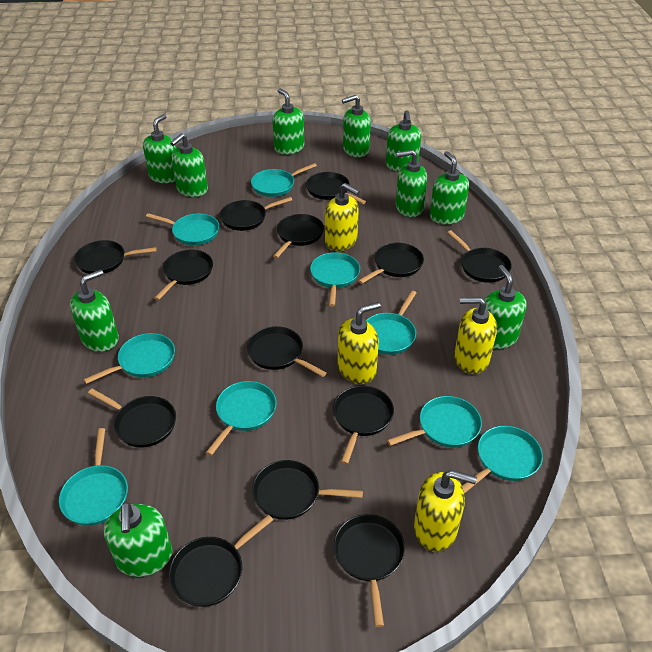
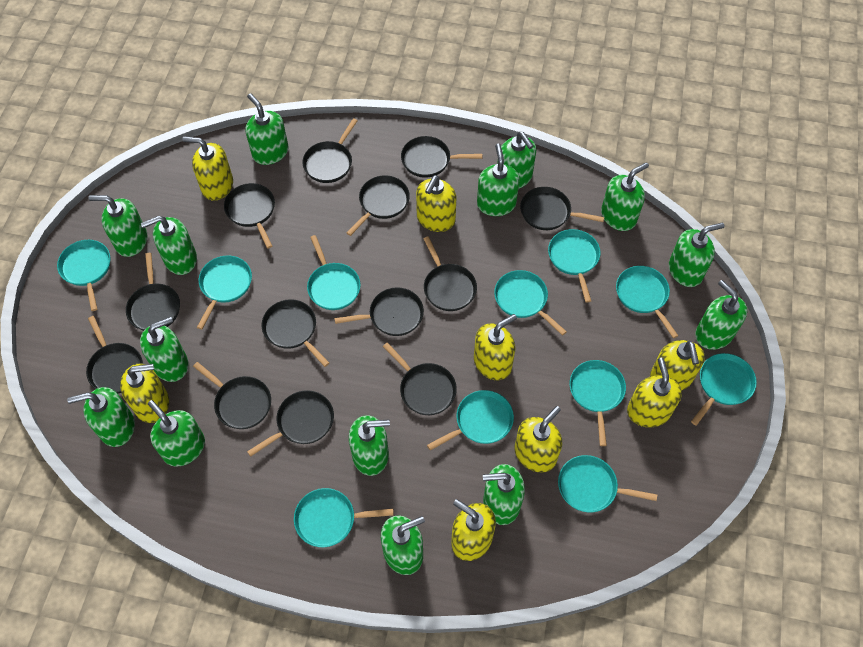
green soap dispenser: [70,269,119,352] [104,502,172,577] [143,114,176,183] [170,133,208,197] [272,88,304,154] [342,95,371,157] [386,110,421,171] [396,150,428,217] [430,151,469,225] [484,265,527,349] = 10 -> [67,387,135,447] [88,195,147,257] [140,317,188,382] [141,216,197,275] [148,400,205,467] [245,93,289,165] [349,415,390,476] [381,516,425,575] [477,144,520,216] [483,464,525,525] [497,132,536,188] [601,162,649,231] [669,223,725,287] [695,280,748,350] = 14
turquoise pan: [59,428,128,526] [84,333,175,384] [146,213,219,245] [206,381,277,456] [251,163,317,197] [310,252,360,307] [366,291,416,355] [387,396,482,447] [462,426,543,493] = 9 -> [57,240,111,311] [197,255,252,330] [294,488,394,547] [307,235,361,310] [427,390,514,451] [494,270,567,336] [548,229,600,303] [558,455,657,513] [569,360,626,446] [616,266,678,338] [691,353,757,426] = 11
yellow soap dispenser: [325,183,360,251] [338,302,381,384] [414,470,477,552] [454,297,497,374] = 4 -> [120,364,169,423] [183,137,233,201] [416,175,456,232] [451,499,496,561] [474,314,517,380] [514,406,562,473] [627,357,682,427] [650,340,705,390] = 8

